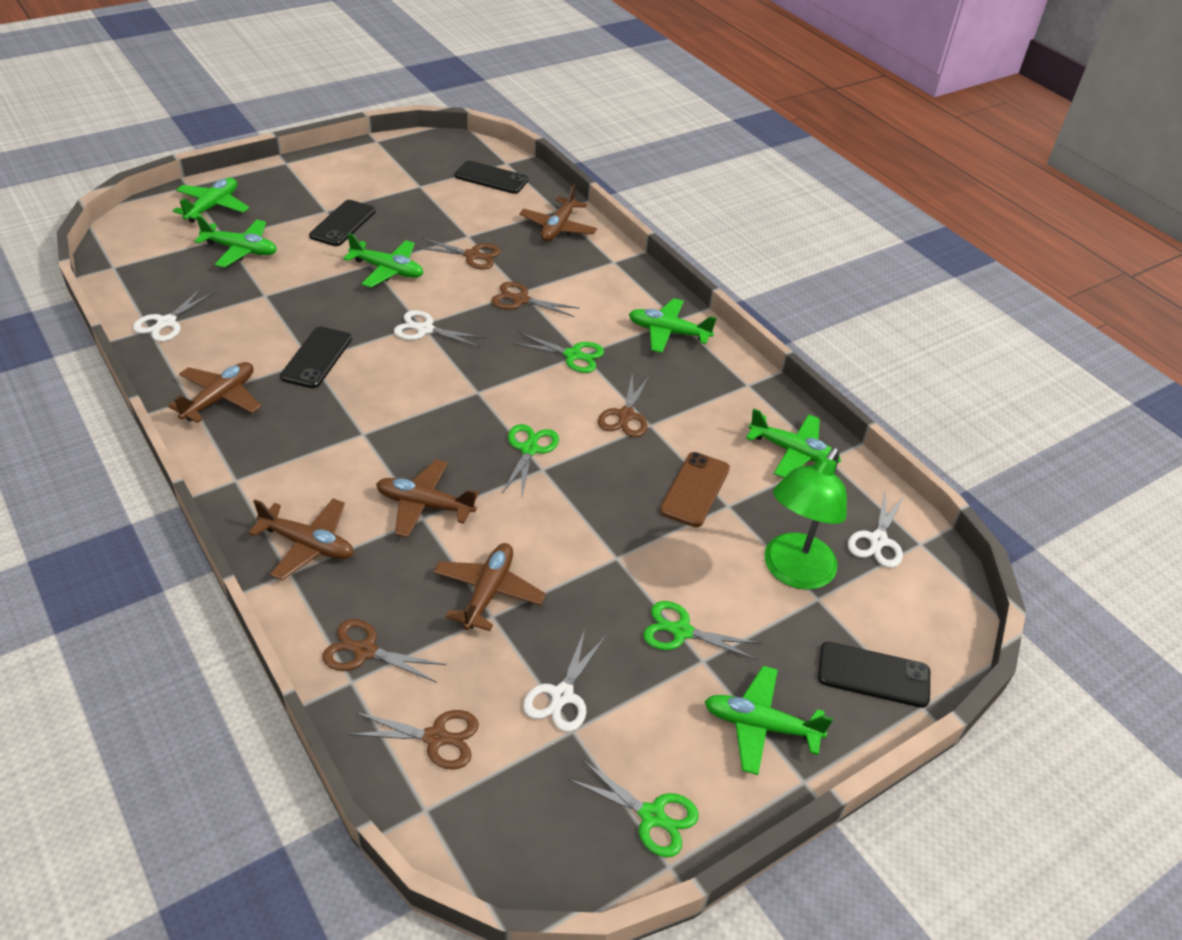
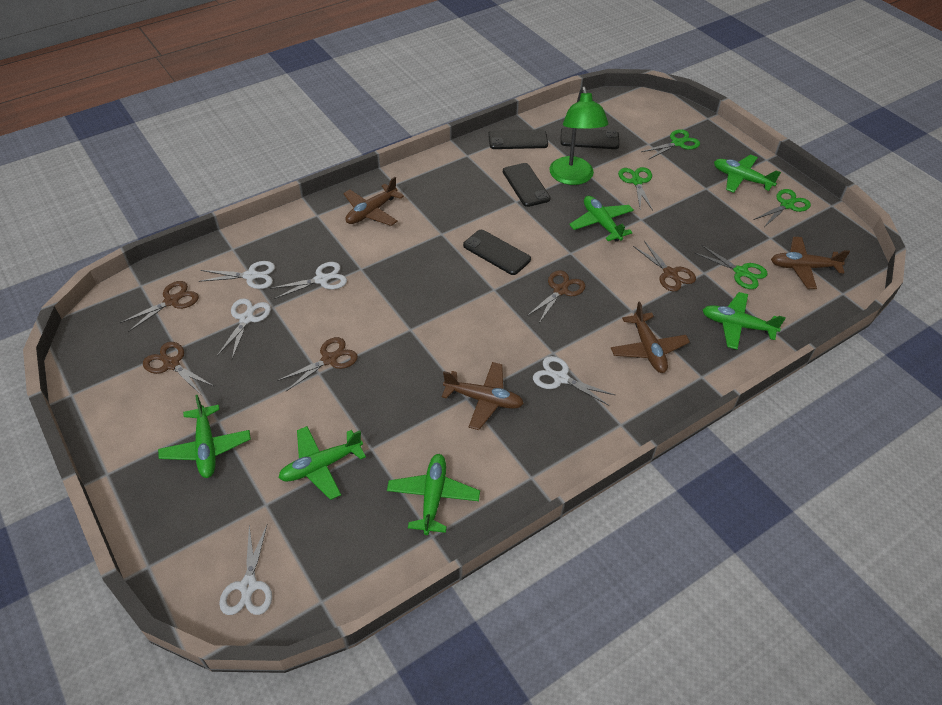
brown phone: [660,452,730,527] = 1 -> none = 0
brown plane: [168,362,261,423] [248,498,353,580] [376,459,479,538] [433,543,546,631] [519,184,597,241] = 5 -> [343,177,404,226] [442,362,524,430] [611,302,690,373] [771,237,850,289] = 4
white scissors: [133,288,216,342] [394,310,486,347] [523,630,606,732] [848,492,905,568] = 4 -> [199,261,275,289] [217,298,271,359] [219,525,272,615] [270,262,347,299] [533,356,616,406] = 5

